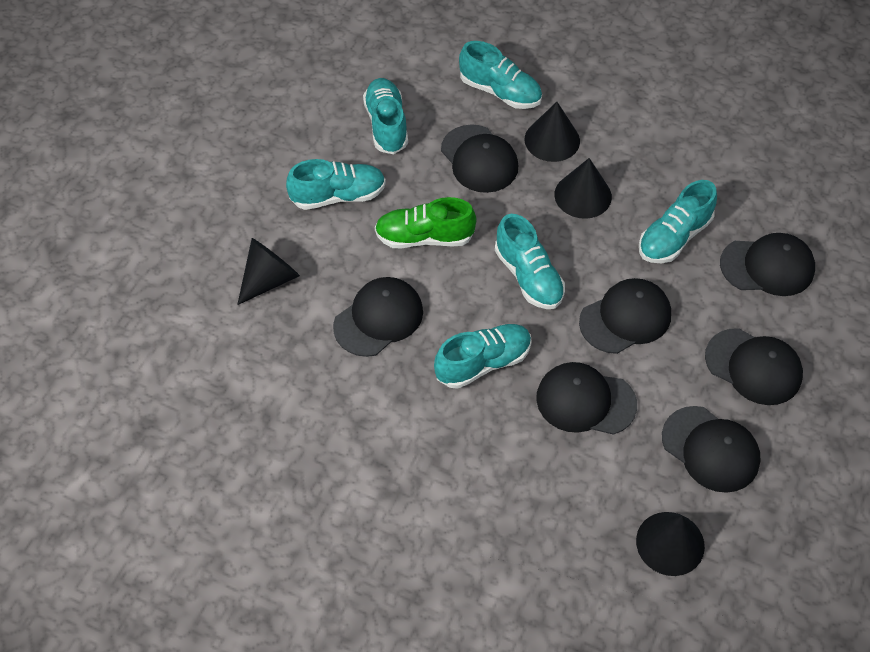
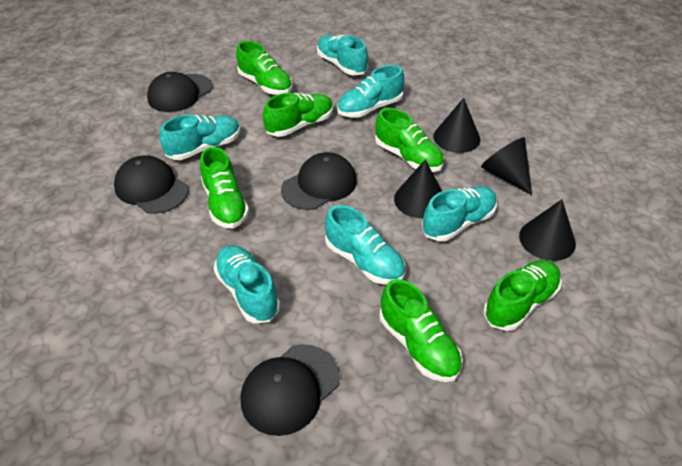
black cap: [333,277,423,357] [441,124,518,193] [536,362,637,435] [579,278,671,354] [662,406,761,493] [705,328,803,405] [720,233,815,296] = 7 -> [114,155,188,214] [147,72,212,112] [241,344,340,436] [281,152,357,210] = 4
green shoe: [375,197,476,248] = 1 -> [200,147,249,229] [236,41,293,95] [263,93,333,137] [375,108,444,172] [380,279,463,382] [483,260,562,331] = 6

